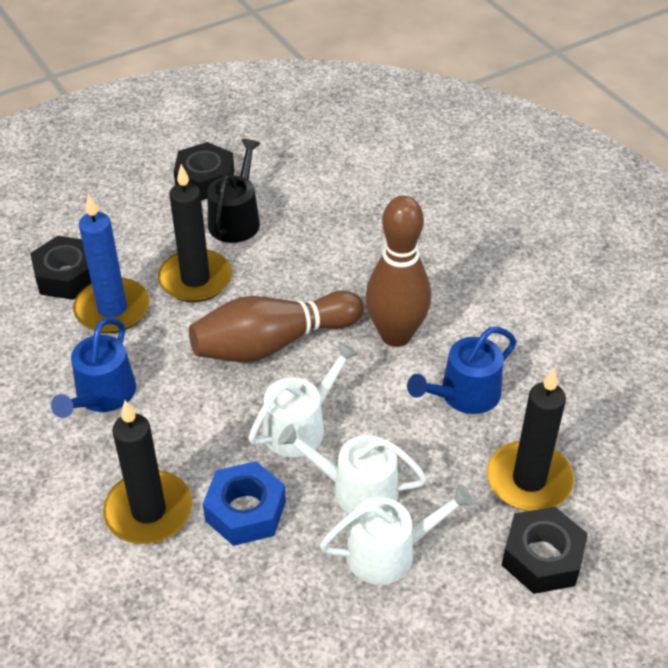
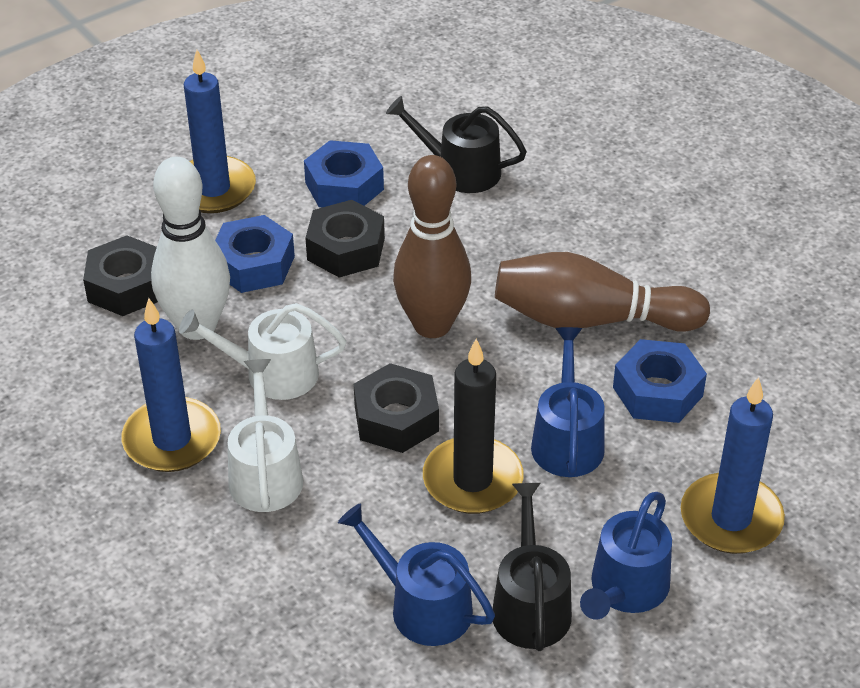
black candle: [103,400,192,544] [158,164,232,302] [487,368,574,511] = 3 -> [423,339,524,514] = 1
black watering can: [207,139,260,243] = 1 -> [386,96,527,193] [492,483,572,651] = 2
blue candle: [73,194,150,333] = 1 -> [121,298,221,472] [184,50,256,213] [681,377,785,554] = 3
blue nut: [203,461,286,546] = 1 -> [215,215,295,293] [304,140,384,207] [613,339,707,423] = 3
blue watering can: [51,318,136,418] [407,327,517,414] = 2 -> [338,503,495,646] [531,327,605,477] [580,492,672,620] = 3
white bowling pin: none = 0 -> [151,157,230,340] = 1
white watering can: [248,342,358,457] [278,424,427,514] [320,484,474,585] = 3 -> [179,303,346,400] [228,359,303,512] = 2

